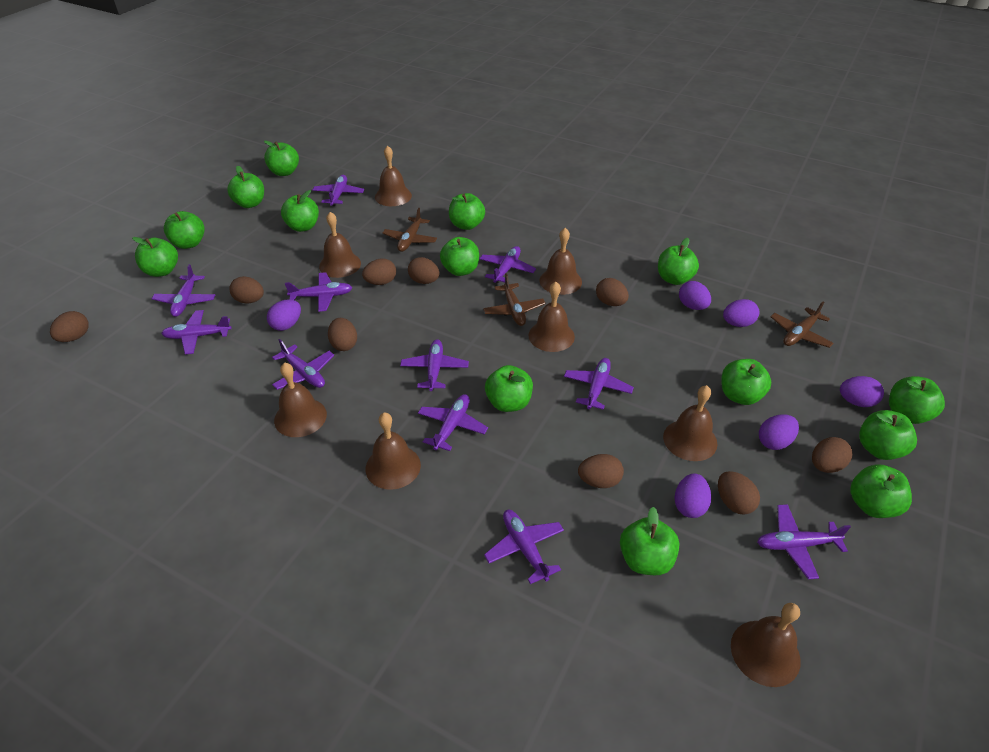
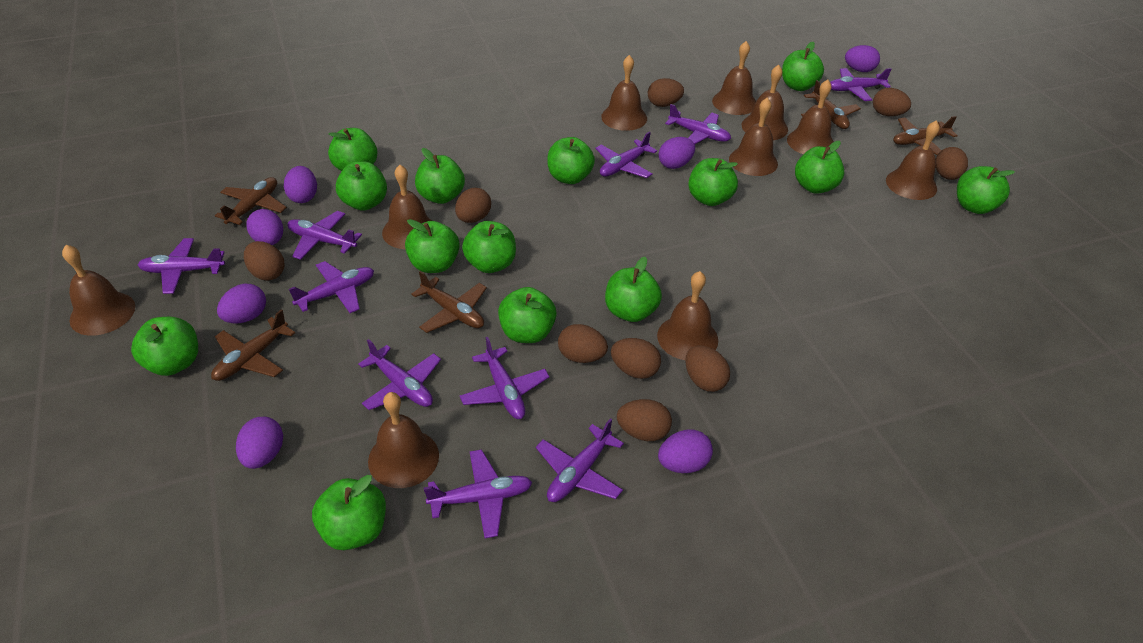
brown bell: [274,362,327,437] [319,212,361,278] [366,412,421,490] [375,145,412,206] [529,282,575,352] [540,228,582,295] [663,385,717,461] [731,603,801,687] = 8 -> [62,245,135,336] [368,392,439,488] [382,165,432,249] [601,55,647,131] [657,271,718,360] [712,41,756,115] [729,98,778,176] [742,65,788,140] [787,80,834,154] [886,120,940,200] = 10
brown plane: [382,208,437,252] [483,273,545,326] [770,301,834,348] = 3 -> [211,309,295,381] [215,177,287,225] [411,271,487,333] [801,80,861,129] [893,116,958,155] = 5
purple egg: [267,299,301,331] [674,474,711,518] [679,281,711,310] [723,299,759,327] [759,414,799,450] [840,376,884,407] = 6 -> [217,284,266,324] [236,417,283,469] [246,209,283,245] [284,166,317,203] [658,429,713,473] [659,137,695,169] [845,45,880,72] = 7
purple plane: [152,264,215,317] [161,310,232,354] [272,339,334,390] [285,272,352,312] [313,175,364,206] [400,339,469,391] [418,394,488,451] [480,246,536,283] [484,510,564,584] [564,358,634,410] [757,504,851,579] = 11 -> [138,238,225,294] [287,211,362,260] [289,261,374,313] [358,339,441,410] [424,449,532,538] [460,337,549,419] [536,418,624,502] [595,131,657,178] [665,104,731,144] [830,68,891,101] = 10

